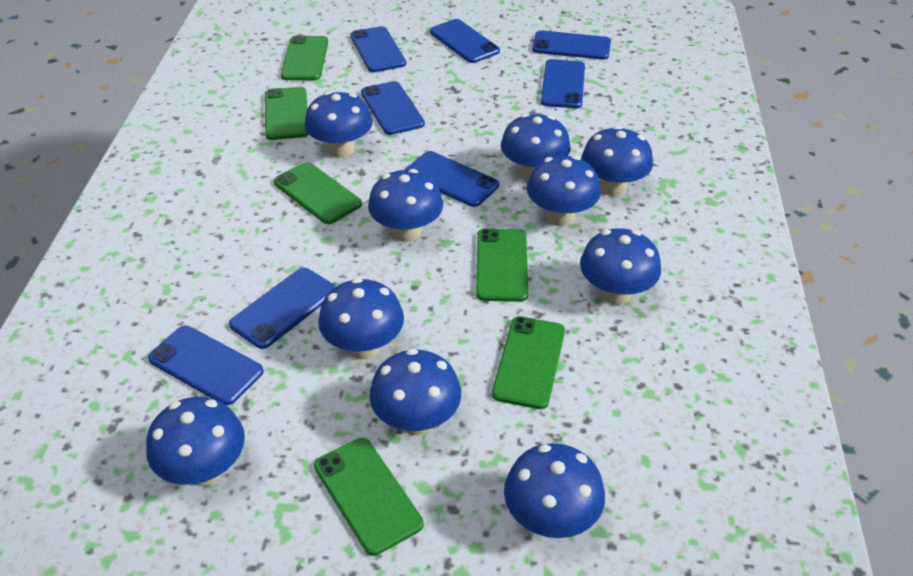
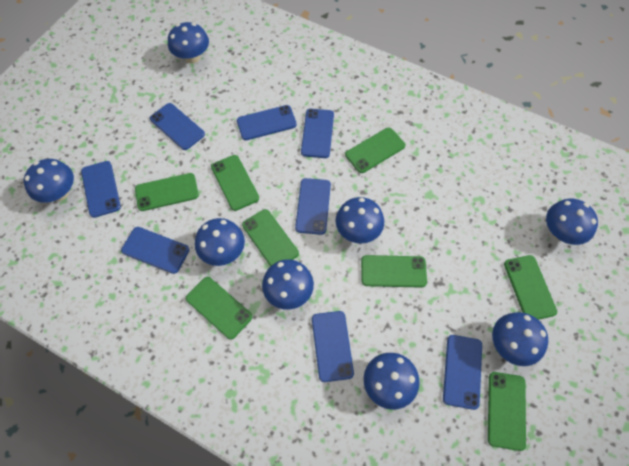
blue mushroom: [146,397,245,486] [304,91,373,158] [318,278,404,359] [368,169,443,242] [369,348,461,435] [501,113,571,181] [504,443,605,538] [527,155,601,226] [580,228,661,305] [582,126,653,197] = 10 -> [24,159,74,202] [168,22,209,63] [195,218,245,266] [262,259,314,310] [335,197,384,243] [364,353,420,410] [492,312,548,366] [546,199,598,245] = 8
green phone: [265,87,309,140] [274,162,362,224] [281,35,328,80] [314,438,424,556] [476,228,528,302] [492,316,565,409] = 6 -> [135,173,199,211] [186,277,253,340] [211,155,259,211] [242,209,299,267] [345,127,405,173] [361,255,427,288] [488,372,526,451] [504,255,557,320] = 8

